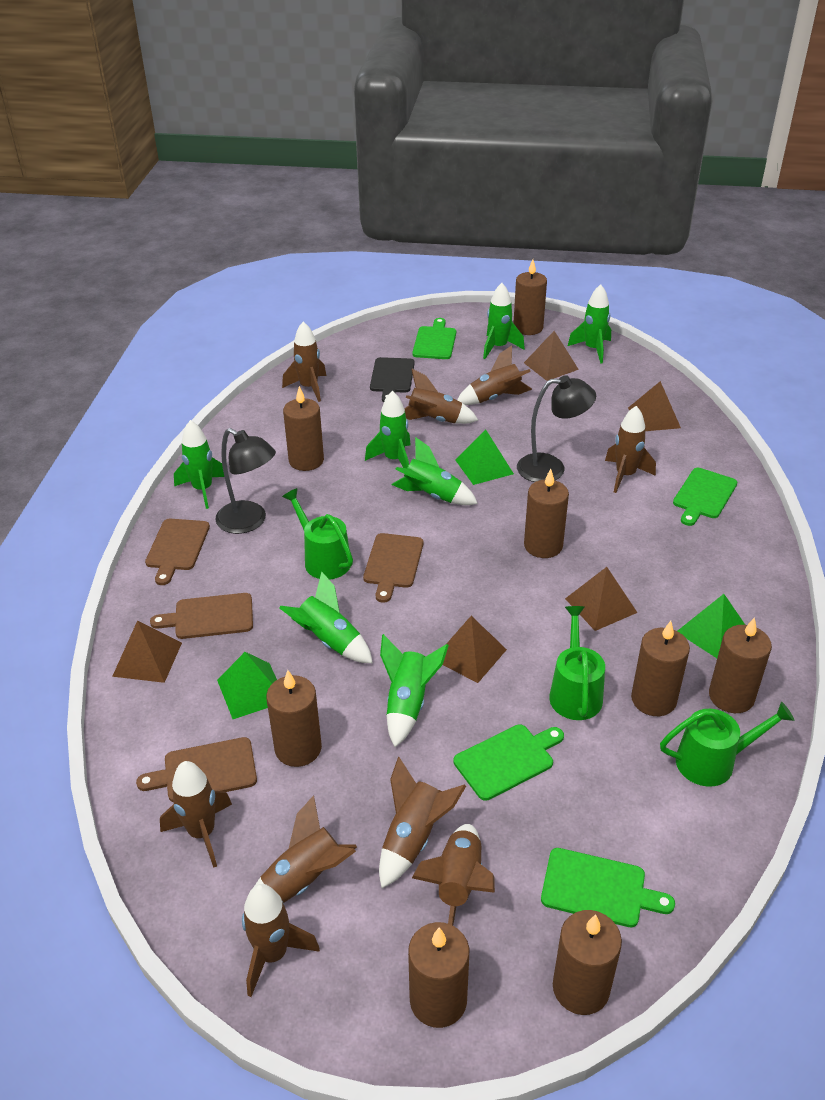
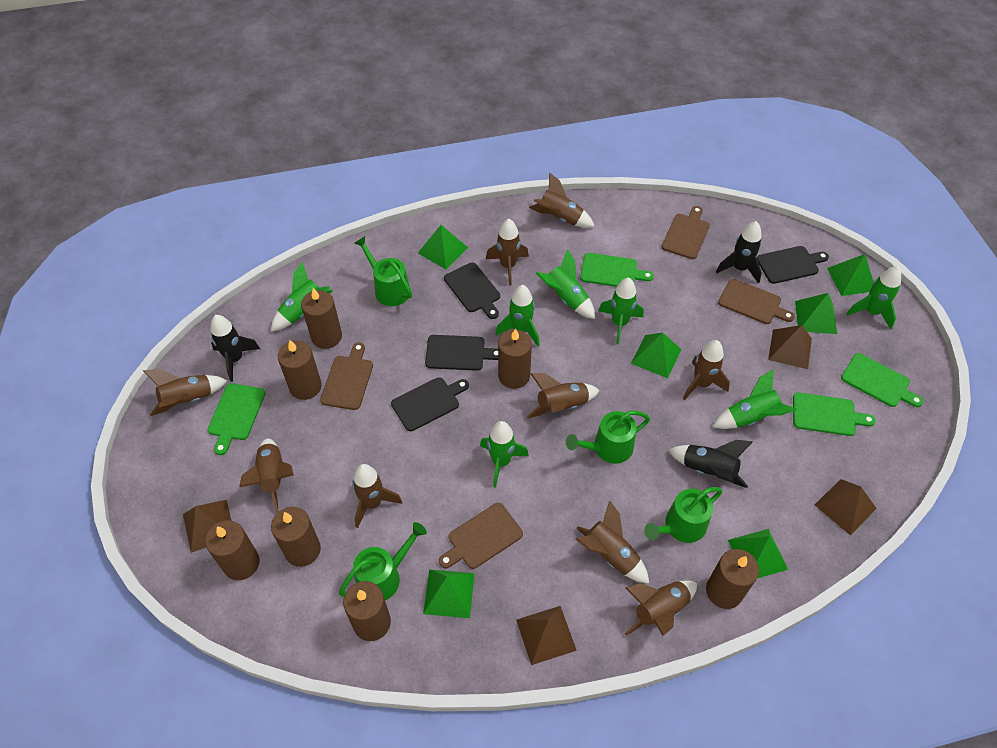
black cutting board: [370,357,415,402] = 1 -> [391,377,469,431] [425,335,498,371] [444,262,500,319] [757,246,829,284] = 4
black lamp: [215,428,276,534] [517,375,596,482] = 2 -> none = 0
black rocket: none = 0 -> [210,315,260,382] [668,440,752,488] [716,221,762,284] = 3
brown candle: [266,670,322,767] [283,386,324,471] [408,922,469,1028] [513,259,547,335] [524,469,569,558] [553,910,622,1015] [631,621,690,716] [709,617,772,713] = 8 -> [205,520,260,580] [271,507,321,567] [278,340,322,400] [301,288,342,349] [343,581,391,641] [498,328,532,389] [706,549,759,609] = 7
brown pyramid: [112,620,182,683] [443,616,507,683] [524,331,579,381] [565,567,637,631] [628,381,681,431] = 5 -> [183,500,231,553] [516,606,577,665] [768,325,812,369] [815,479,877,535] = 4
green pyramid: [217,652,277,719] [455,430,514,485] [678,594,745,658] = 3 -> [418,225,468,269] [423,569,475,618] [631,332,681,378] [728,529,788,578] [795,293,837,334] [827,254,874,296] = 6
green watering can: [282,488,353,580] [549,606,605,720] [660,702,795,787] = 3 -> [339,522,427,600] [354,236,412,306] [566,411,650,464] [644,487,722,543] = 4

